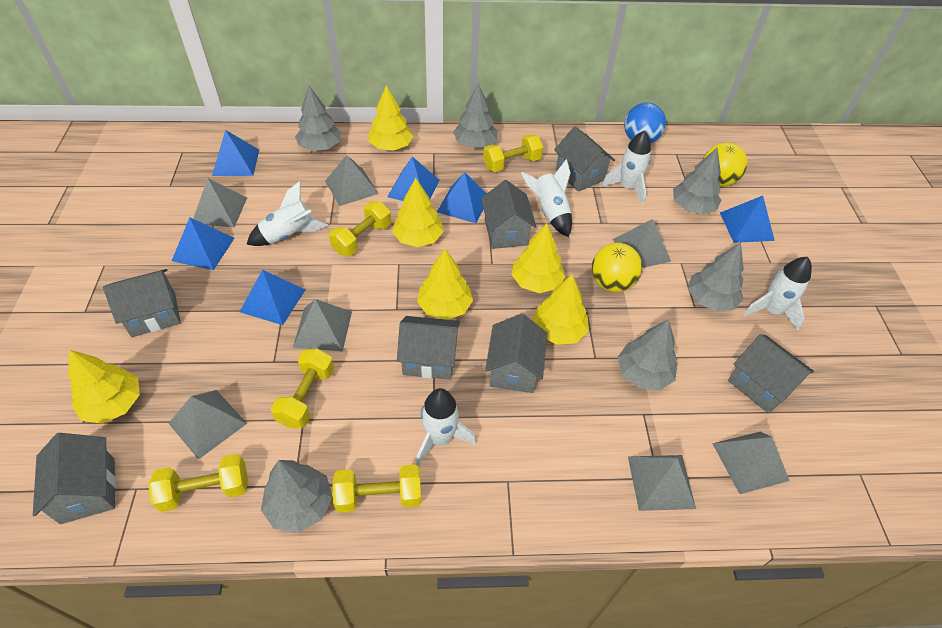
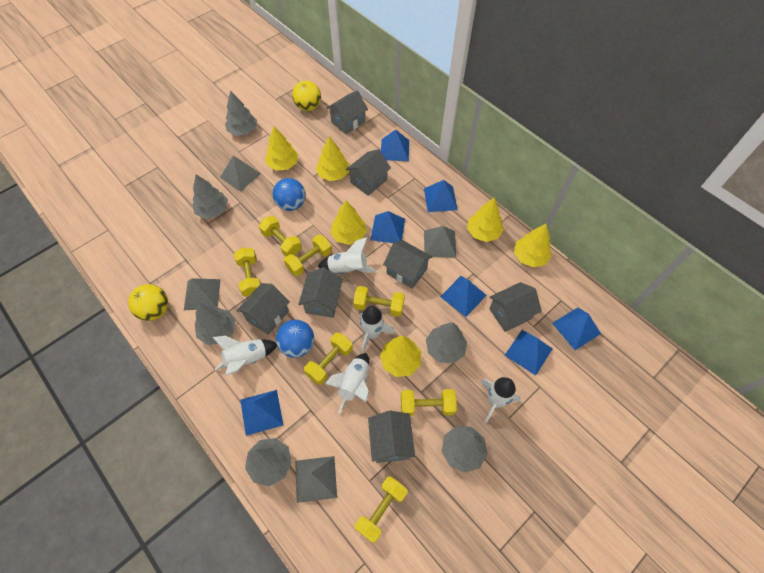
blue ball: [624,103,666,144] = 1 -> [273,178,305,211] [276,320,314,358] = 2
blue pyramid: [172,217,234,270] [212,130,259,176] [240,270,305,325] [387,156,440,201] [437,172,487,223] [720,196,775,243] = 6 -> [240,390,283,436] [370,211,405,243] [381,129,409,161] [424,180,458,212] [440,276,487,317] [505,330,553,376] [552,307,601,350] = 7
grey pyramid: [169,390,247,460] [193,178,247,227] [293,299,352,351] [325,155,378,206] [613,219,671,268] [628,455,696,511] [712,432,790,494] = 7 -> [184,278,221,310] [220,156,261,191] [295,456,337,503] [424,226,456,257] = 4
yellow dumbbell: [148,454,248,512] [271,348,334,428] [329,201,391,256] [332,465,421,513] [483,134,543,172] = 5 -> [234,248,261,297] [259,216,302,256] [284,235,332,276] [304,332,353,385] [353,286,405,317] [355,476,407,543] [401,389,457,416] = 7

